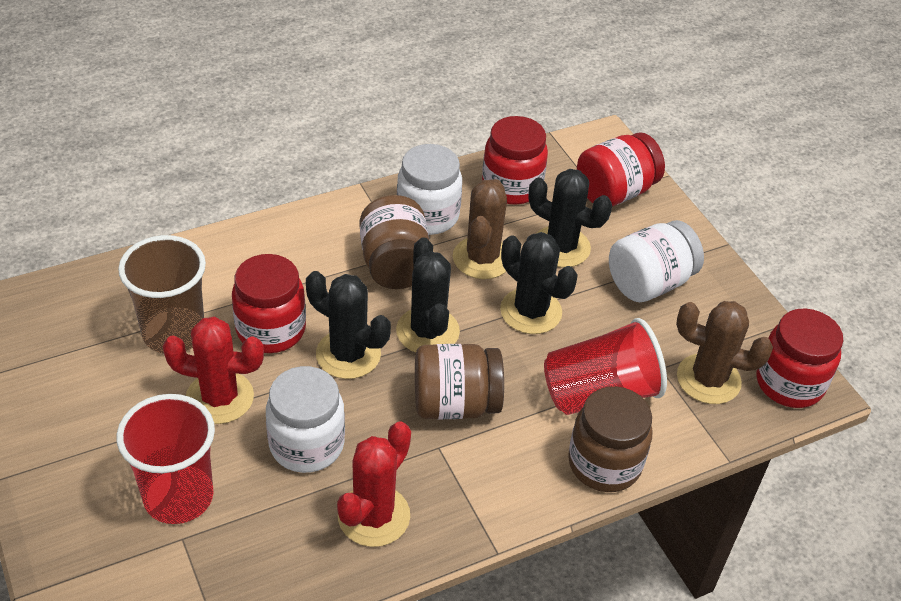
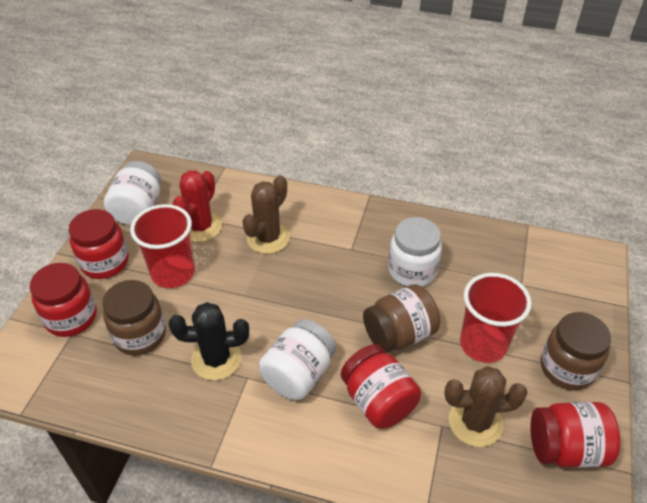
black cactus: [306,271,391,379] [396,237,460,352] [500,232,578,334] [528,169,612,268] = 4 -> [169,302,249,380] = 1
brown cup: [118,235,206,354] = 1 -> none = 0
red cactus: [163,317,264,424] [337,421,411,547] = 2 -> [173,171,222,242] = 1

